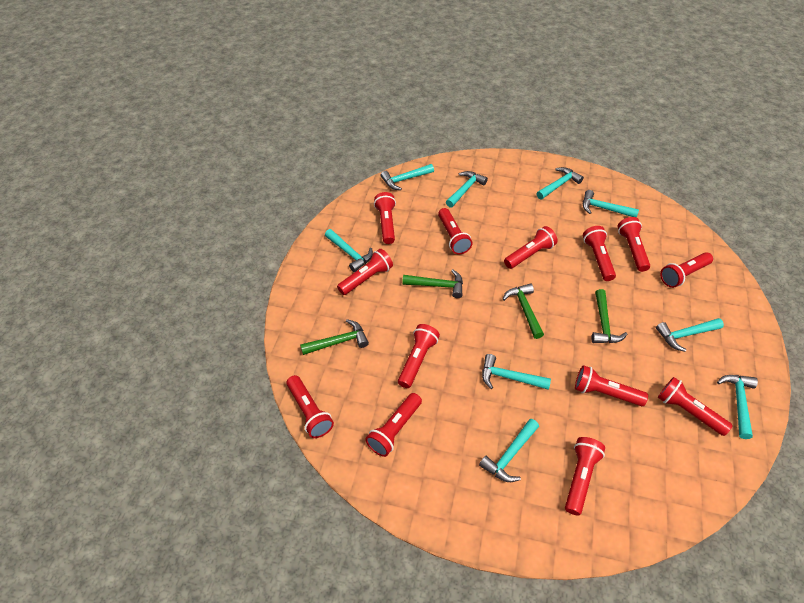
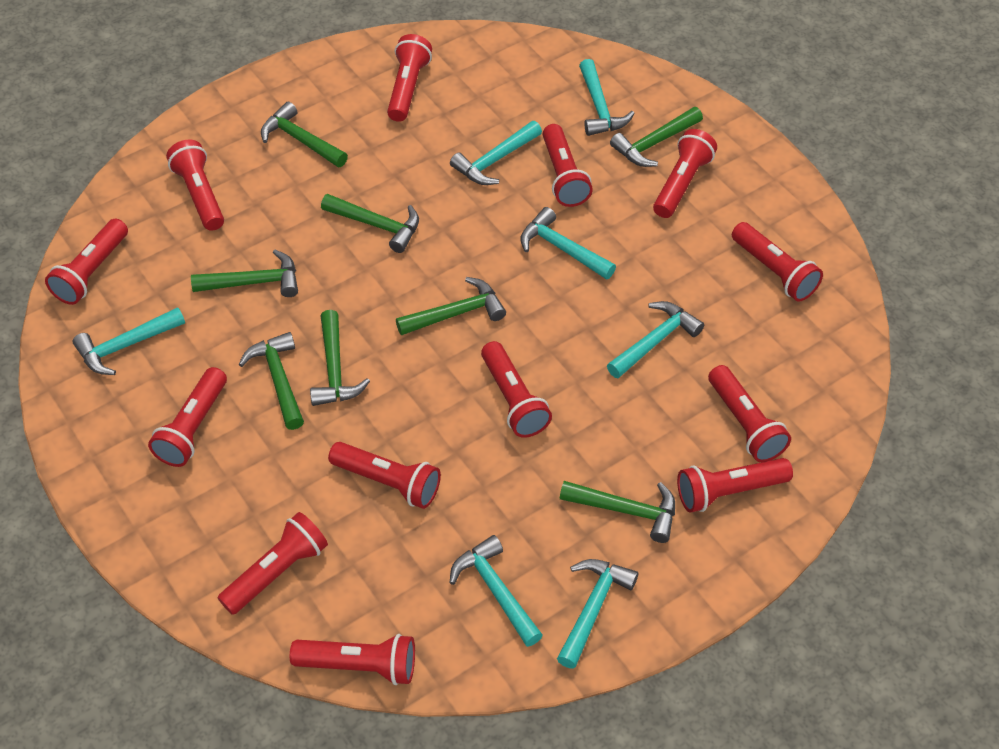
green hammer: [300,319,369,355] [402,269,463,298] [503,283,544,339] [591,289,627,343] = 4 -> [191,250,298,297] [238,332,304,430] [261,102,348,167] [310,310,370,406] [321,194,419,253] [396,277,506,335] [560,481,675,543] [610,107,703,167] = 8
turquoise hammer: [325,229,373,272] [381,164,434,190] [446,171,488,208] [479,419,539,482] [482,354,551,390] [536,167,584,199] [583,190,639,218] [656,318,724,352] [717,375,758,439] = 9 -> [73,307,185,375] [449,535,543,647] [450,121,542,185] [520,207,616,280] [557,559,638,669] [579,59,635,136] [607,301,704,378] = 7

